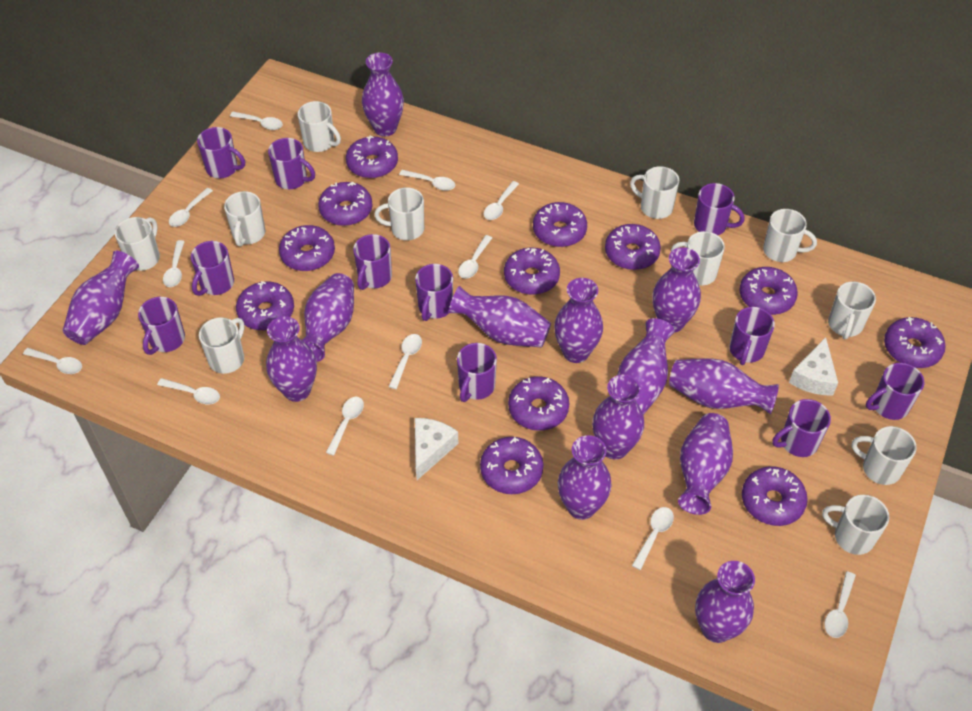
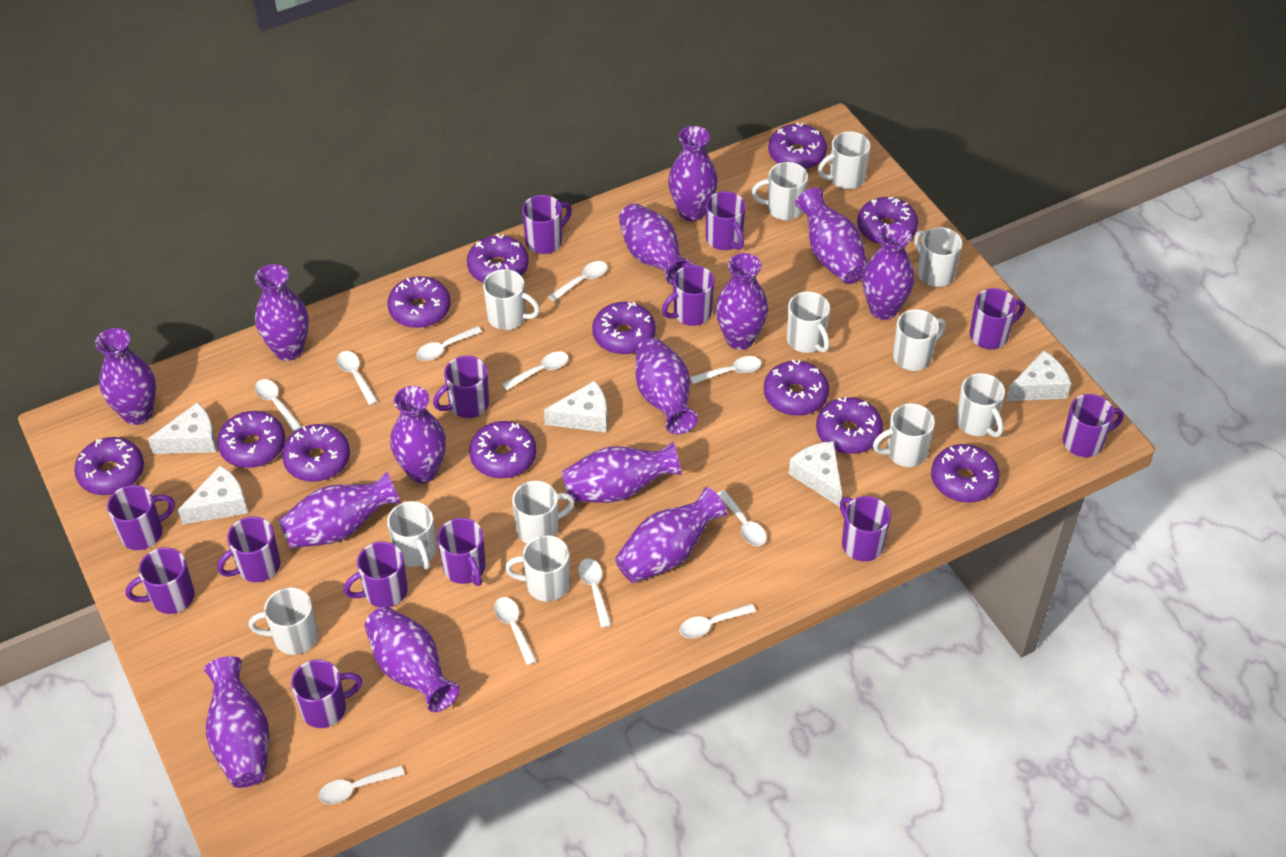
purple mug: [138,297,185,355] [191,241,234,296] [197,127,245,178] [268,138,315,189] [353,234,392,290] [415,264,453,321] [457,343,497,402] [694,183,745,235] [729,307,775,365] [772,399,831,457] [866,363,925,420] = 11 -> [107,485,175,550] [125,547,195,614] [217,516,280,582] [291,659,362,728] [343,542,408,608] [433,356,489,418] [437,518,486,586] [522,195,572,254] [662,265,714,326] [706,191,746,250] [840,496,891,561] [970,288,1025,349] [1063,394,1124,457] = 13
purple vase: [63,251,139,345] [266,316,317,402] [302,273,354,362] [362,53,404,137] [449,286,551,348] [554,278,603,363] [558,435,611,520] [592,375,644,460] [617,318,675,415] [653,247,701,333] [669,358,779,414] [678,413,733,515] [695,561,755,643] = 13 -> [95,328,156,425] [204,656,269,788] [255,264,309,361] [278,471,401,549] [365,607,460,712] [390,386,446,483] [562,442,682,503] [615,487,727,583] [619,203,693,285] [635,338,698,434] [668,126,718,221] [716,253,768,350] [795,187,867,284] [862,223,914,320] = 14
white cheese: [415,418,458,480] [789,337,838,396] = 2 -> [148,402,217,454] [178,465,248,524] [544,380,607,432] [789,441,842,507] [1006,350,1071,401] = 5
white mug: [115,217,160,271] [199,317,245,374] [224,191,265,247] [298,101,341,152] [374,187,424,240] [630,166,679,219] [671,231,725,285] [763,209,817,262] [822,495,889,555] [828,281,876,339] [851,426,917,485] = 11 -> [249,588,318,655] [387,501,436,570] [483,269,540,330] [505,535,569,602] [512,481,575,544] [751,162,808,220] [787,291,830,353] [818,131,871,189] [873,403,935,467] [893,309,946,371] [914,227,962,287] [956,373,1005,437] = 12
white spoon: [23,348,82,374] [157,378,220,404] [163,240,185,287] [169,188,213,227] [230,112,283,130] [326,397,364,456] [389,334,422,389] [399,170,455,191] [458,235,492,279] [484,181,519,220] [632,507,674,570] [824,571,856,638] = 12 -> [255,379,302,431] [319,765,404,804] [337,351,378,405] [416,326,482,361] [494,597,537,665] [502,351,568,390] [548,261,608,302] [578,559,611,628] [679,603,756,638] [690,356,762,384] [717,490,767,546] = 11

